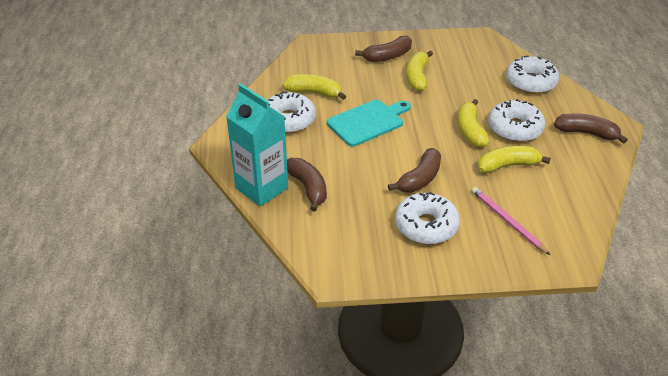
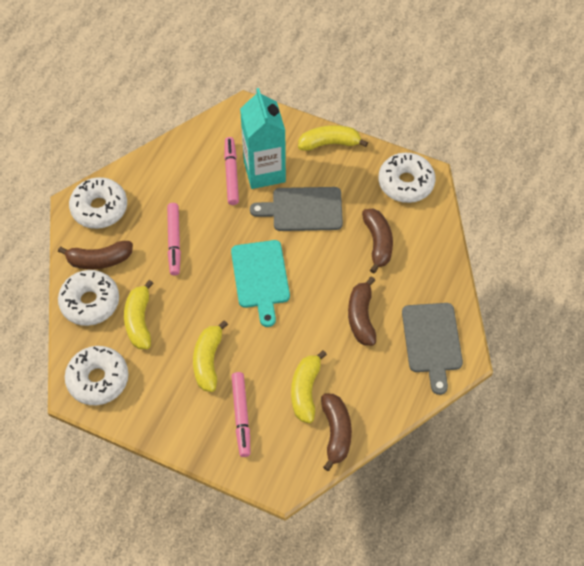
grey cutting board: none = 0 -> [250,187,343,231] [402,303,463,395] = 2
pink marker: none = 0 -> [167,203,181,276] [224,137,239,205] [232,372,250,457] = 3
pink pencil: [471,187,550,255] = 1 -> none = 0

